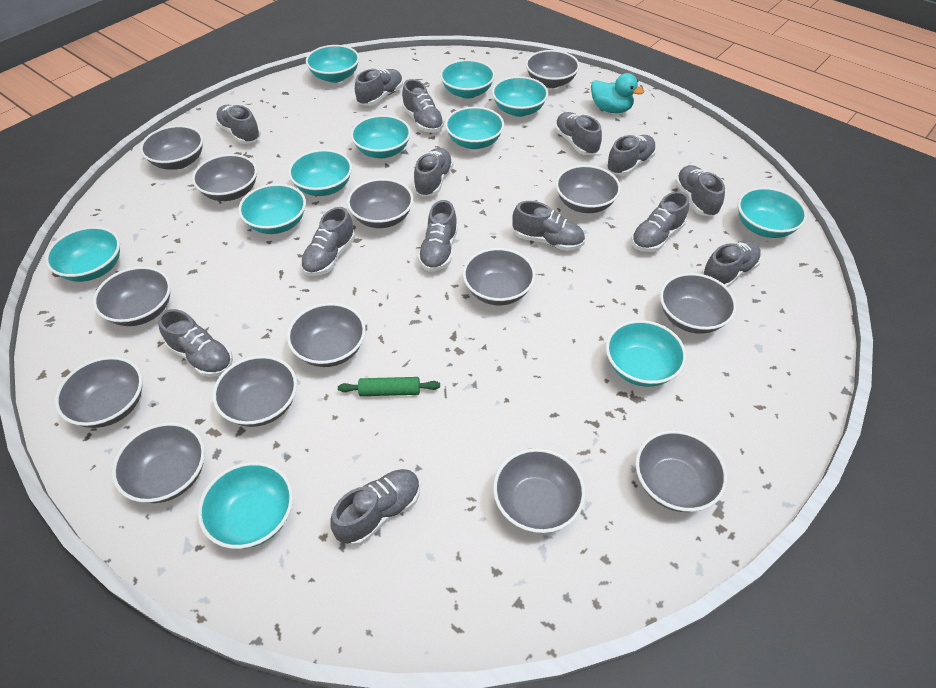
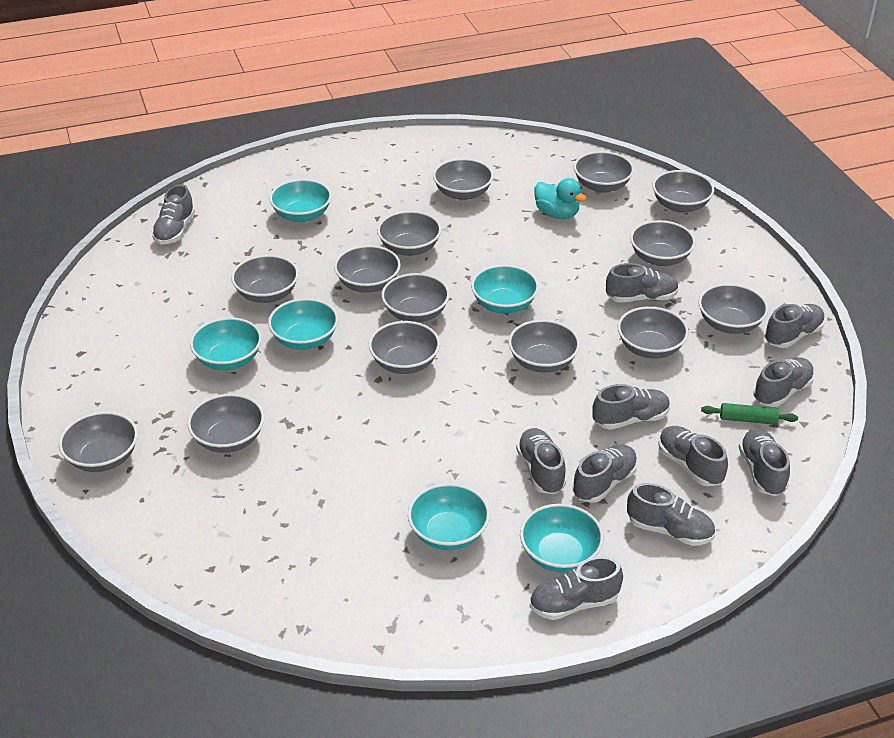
grey shoe: [158,309,233,377] [215,105,261,144] [301,207,355,276] [330,469,420,546] [355,69,403,106] [402,79,444,133] [413,148,453,197] [418,200,458,272] [512,201,585,251] [555,112,602,155] [606,135,656,176] [631,191,689,252] [675,165,725,217] [701,240,761,287] = 14 -> [152,184,195,245] [516,428,566,494] [529,557,623,620] [573,444,638,503] [592,384,670,430] [606,263,679,302] [627,483,715,546] [658,426,728,486] [739,429,790,496] [754,357,815,407] [765,304,825,348] = 11
turquoise bowl: [45,227,120,282] [198,462,293,549] [238,184,306,234] [288,149,352,196] [306,45,359,83] [351,115,411,158] [440,60,495,99] [445,107,504,149] [492,76,548,117] [606,320,686,387] [738,187,807,238] = 11 -> [190,317,262,370] [268,298,338,350] [269,179,332,222] [408,483,490,550] [471,265,539,314] [520,504,604,572] = 6

